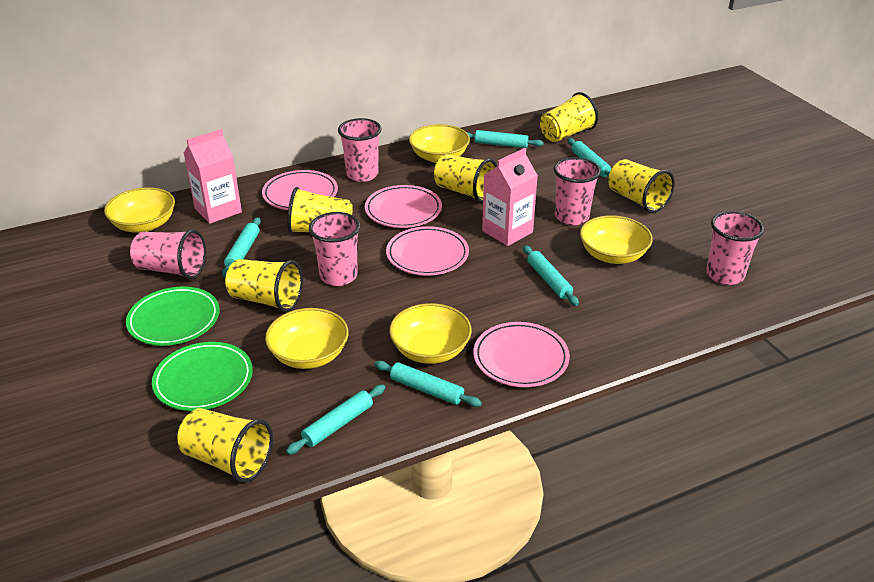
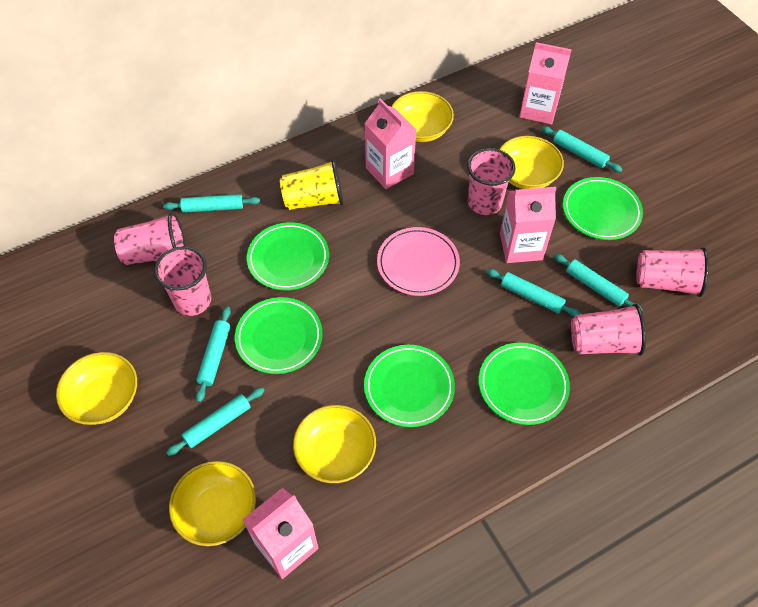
green plate: [126,287,219,346] [152,342,253,411] = 2 -> [235,297,323,374] [247,222,329,291] [364,345,455,427] [479,343,570,425] [563,177,643,240] = 5
pink carton: [184,129,242,224] [482,148,538,246] = 2 -> [243,488,318,579] [364,98,416,189] [500,187,556,263] [519,42,572,124] = 4
pink plate: [262,170,338,210] [365,185,442,228] [386,226,469,276] [473,322,570,387] = 4 -> [377,227,460,296] = 1
yellow cup: [177,408,273,483] [225,259,303,312] [287,187,353,234] [434,154,497,203] [540,92,598,142] [608,159,675,213] = 6 -> [280,159,344,210] = 1

